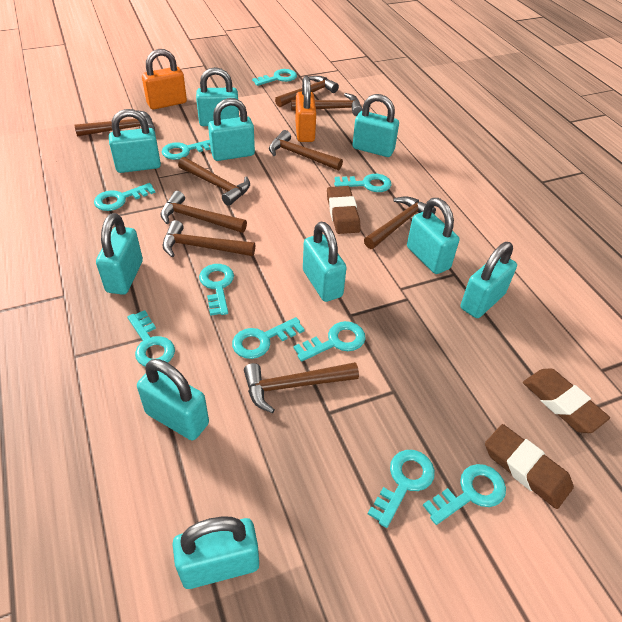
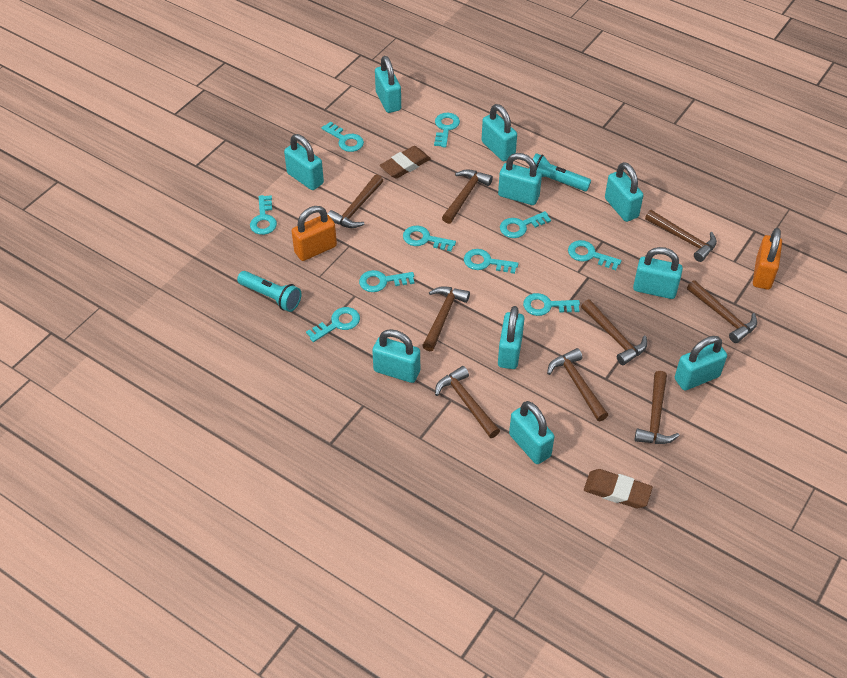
brown eraser: [327,186,361,234] [485,424,574,509] [523,369,610,433] = 3 -> [380,146,431,179] [584,469,653,508] = 2
turquoise flashlight: none = 0 -> [237,271,302,312] [529,153,591,191] = 2

